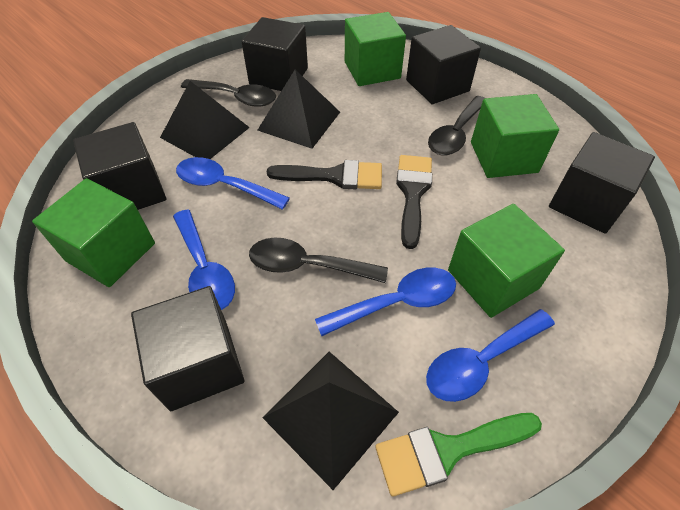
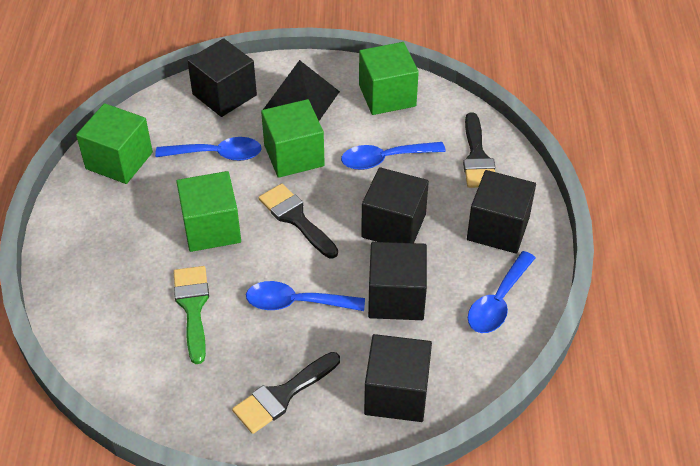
black brush: [267,160,382,189] [396,155,432,249] = 2 -> [232,352,340,434] [259,183,338,258] [463,113,495,188] = 3
black pyramid: [160,81,250,159] [258,70,340,149] [263,352,399,490] = 3 -> [263,60,340,121] = 1
black spoon: [181,79,276,107] [249,238,388,283] [428,96,485,156] = 3 -> none = 0

